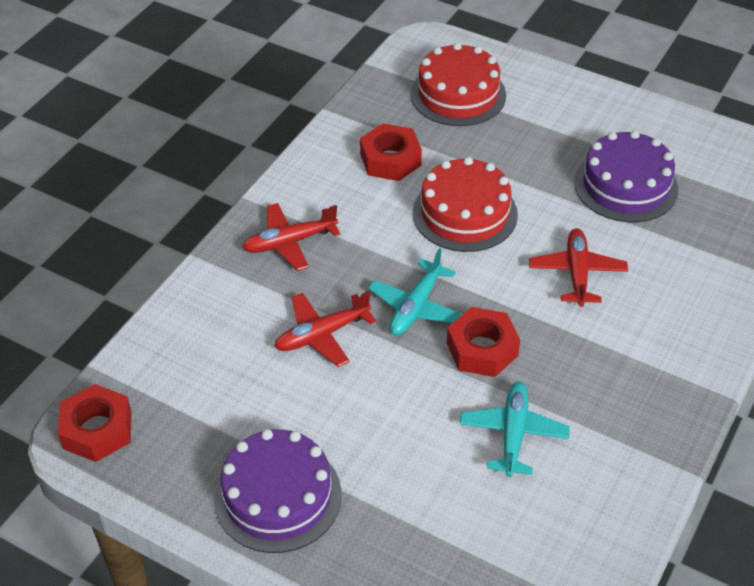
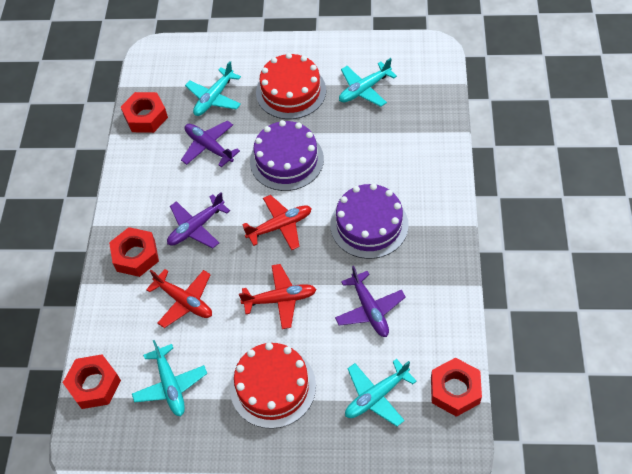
purple plane: none = 0 -> [167,192,230,248] [181,121,240,167] [335,266,406,337] = 3
red nut: [58,384,131,462] [360,123,422,181] [447,307,520,377] = 3 -> [63,355,121,409] [109,227,159,277] [121,92,168,133] [431,358,482,417] = 4
turquoise plane: [368,248,462,335] [460,382,570,477] = 2 -> [132,340,207,416] [185,61,241,116] [339,58,397,107] [345,359,417,426] = 4

